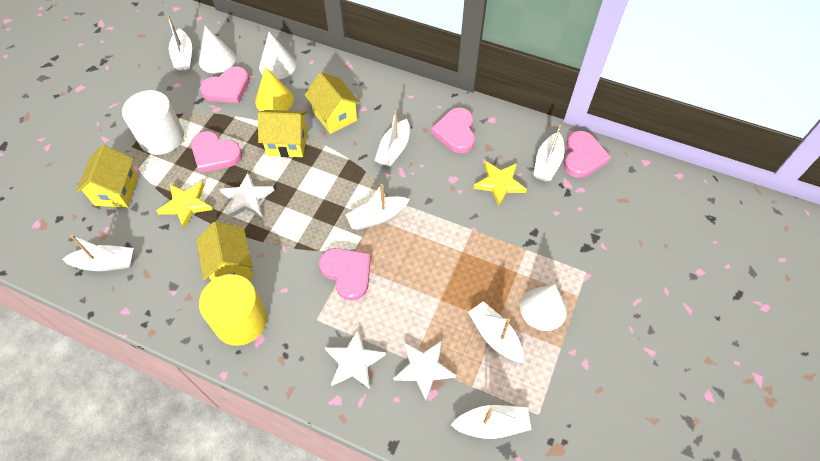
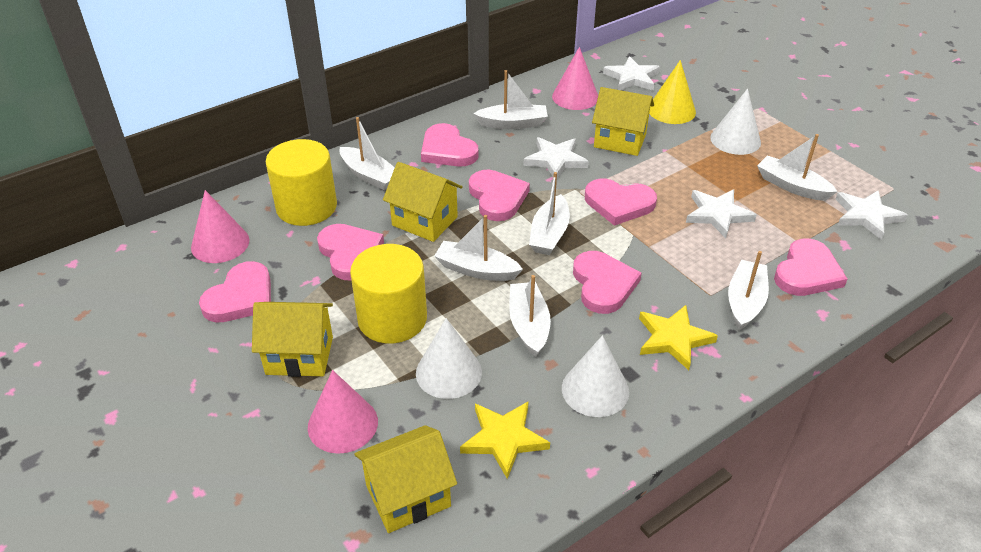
pink cone: none = 0 -> [191,190,250,263] [308,370,378,454] [552,47,598,110] = 3
pink heart: [191,131,242,173] [200,66,249,103] [319,248,371,301] [431,108,475,153] [564,131,611,178] = 5 -> [199,261,271,323] [317,224,384,280] [421,123,479,167] [469,170,530,221] [573,251,642,314] [585,179,657,226] [774,239,848,296] = 7
white cylinder: [122,90,184,155] = 1 -> none = 0
white star: [220,173,274,218] [325,329,386,389] [393,340,456,401] = 3 -> [524,137,589,178] [603,56,660,91] [686,190,756,238] [836,191,908,240] = 4
yellow cylinder: [199,274,267,346] = 1 -> [266,139,337,226] [350,244,427,343] = 2

